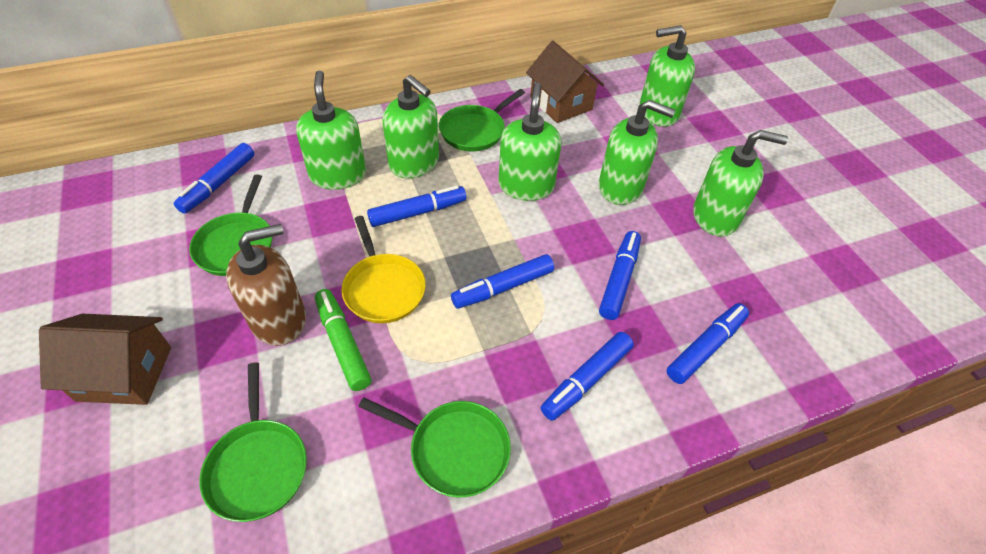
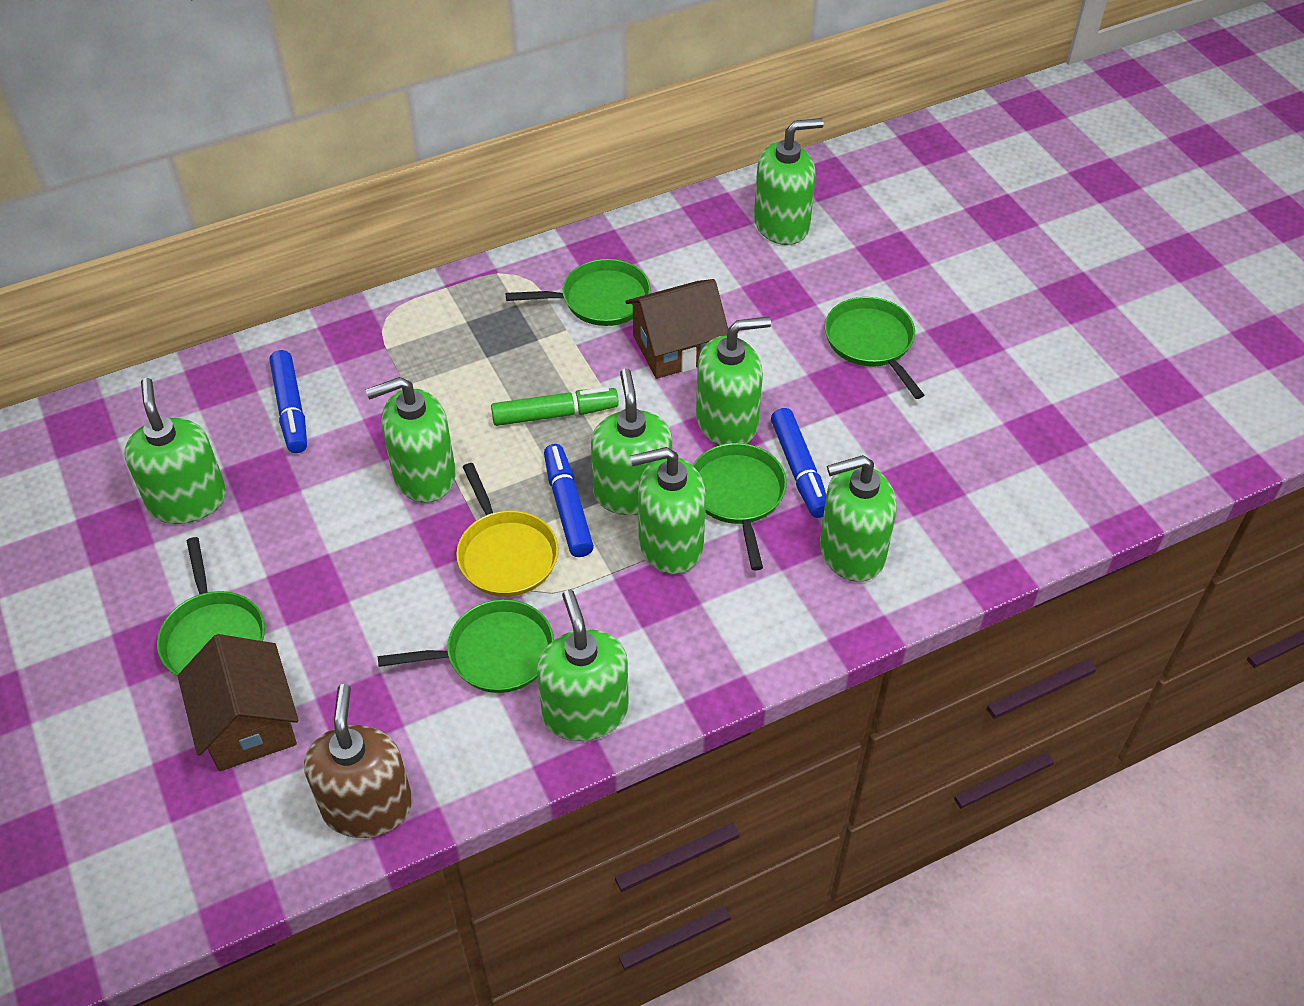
blue marker: [174,143,254,214] [367,185,466,227] [451,254,554,309] [541,332,634,421] [599,231,641,320] [666,303,749,384] = 6 -> [269,350,307,453] [544,444,594,557] [771,408,826,518] = 3
green pan: [189,174,272,276] [199,363,307,522] [358,397,511,497] [439,89,525,151] = 4 -> [157,537,265,676] [378,599,554,693] [506,259,651,326] [692,443,787,571] [825,297,924,399] = 5
green soap dispenser: [296,71,366,190] [383,75,439,179] [498,83,562,201] [599,100,675,205] [639,25,695,127] [693,130,788,237] = 6 -> [124,378,226,524] [365,377,456,503] [537,590,629,741] [591,369,672,515] [630,447,706,574] [696,317,771,445] [754,118,824,245] [820,455,897,582] = 8

